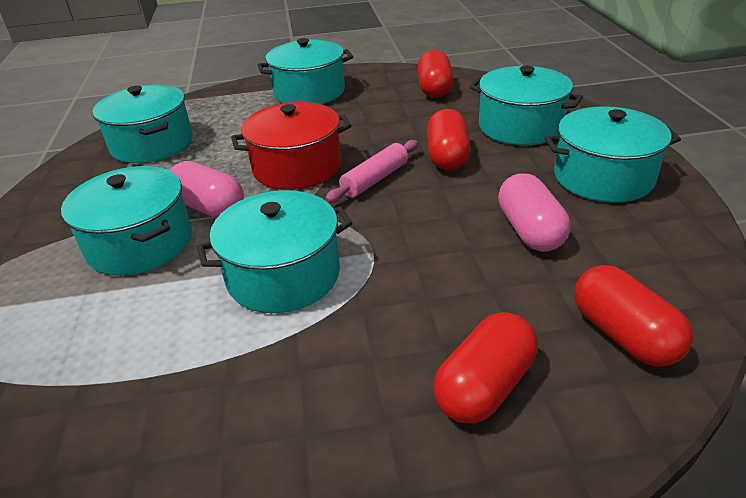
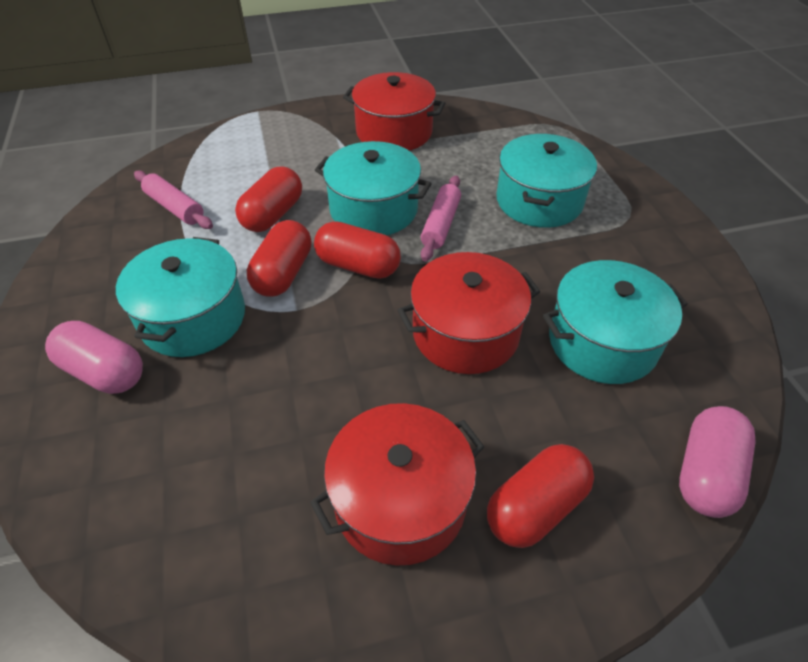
pink rolling pin: [325,140,418,203] = 1 -> [134,170,213,229] [421,175,461,261] = 2
red pot: [231,102,351,190] = 1 -> [310,403,485,566] [343,72,445,151] [398,252,540,374] = 3
turquoise pot: [61,166,192,276] [92,85,193,163] [197,190,352,313] [258,38,353,104] [469,66,583,145] [545,106,681,203] = 6 -> [116,237,245,357] [315,141,432,235] [496,134,597,228] [543,260,687,384] = 4

